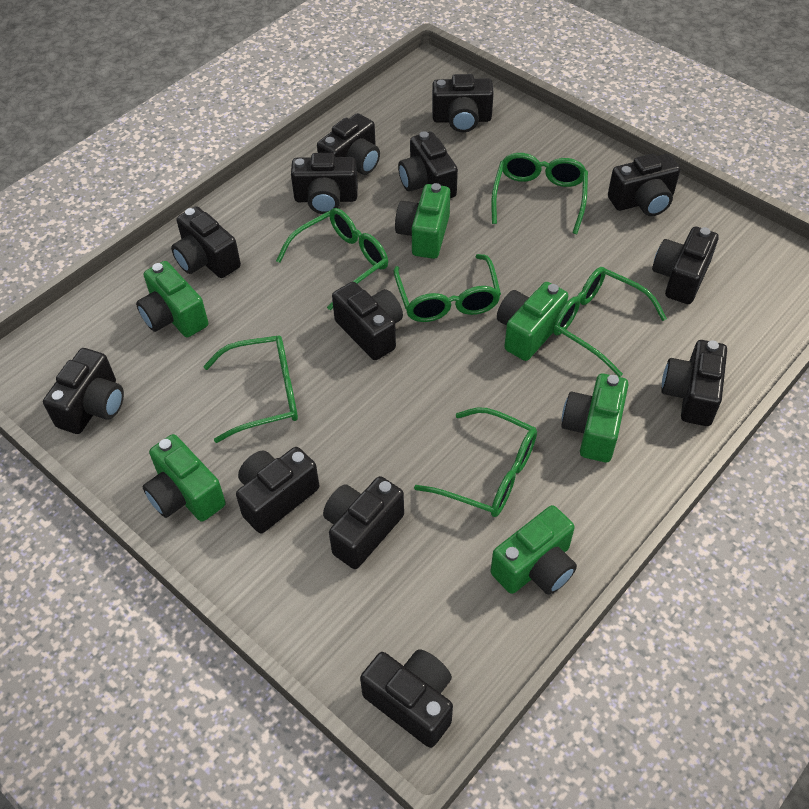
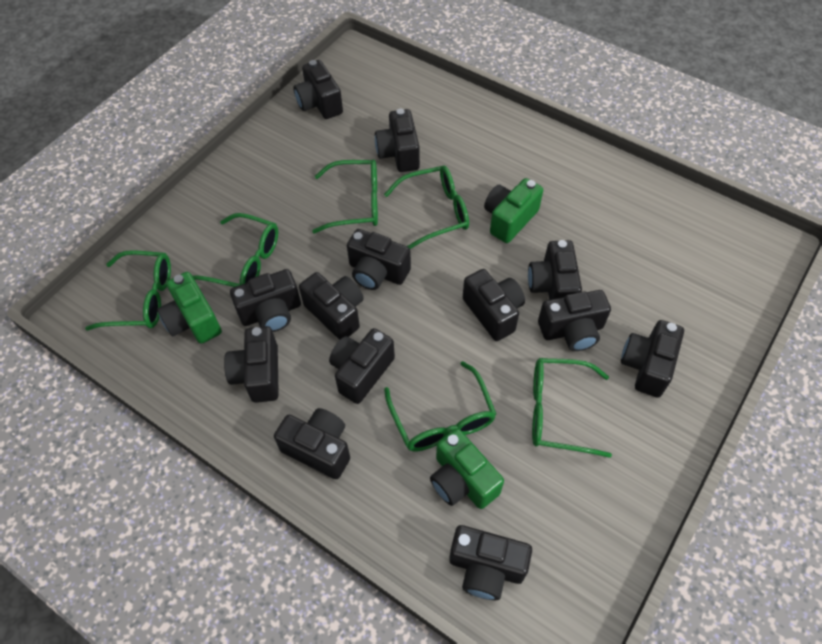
green camera: [136,261,208,337] [143,434,226,521] [395,183,450,259] [491,505,577,595] [497,282,568,361] [561,374,628,462] = 6 -> [157,272,222,344] [430,428,504,509] [484,178,543,243] = 3

